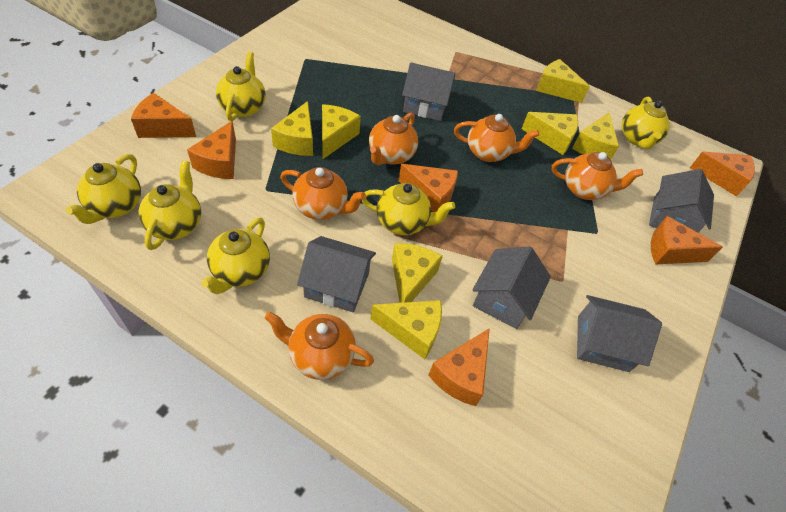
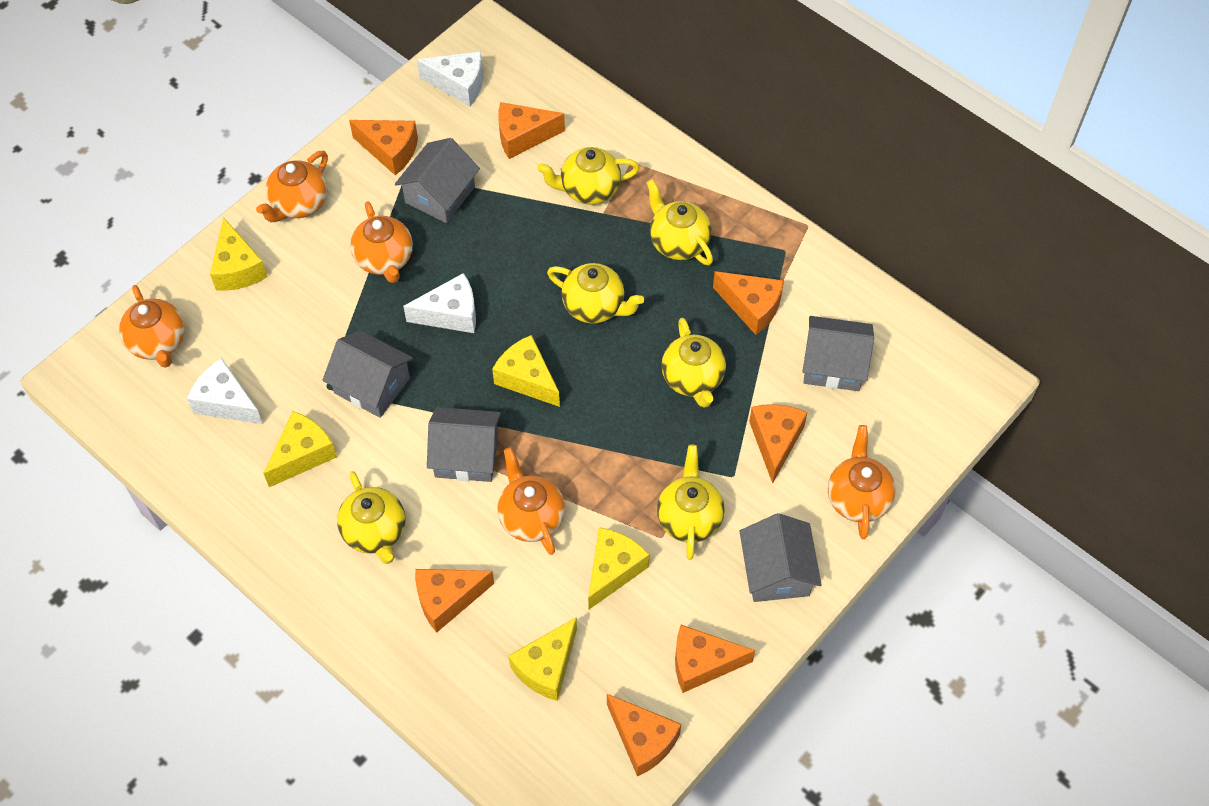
orange cheese: [131,93,196,138] [187,121,236,179] [399,164,458,212] [429,328,490,406] [651,216,723,264] [690,152,755,197] = 6 -> [349,120,418,175] [415,569,494,633] [498,102,565,159] [607,694,681,776] [675,625,755,693] [713,271,784,335] [749,404,808,484] = 7
white cheese: none = 0 -> [187,358,263,424] [403,273,476,333] [417,51,483,107] = 3
yellow cheese: [271,101,313,156] [322,104,361,159] [370,300,442,359] [392,243,443,303] [522,112,578,155] [537,59,590,103] [572,112,619,159] = 7 -> [210,217,268,291] [263,411,337,487] [492,335,560,407] [508,617,577,701] [588,527,650,609] = 5

